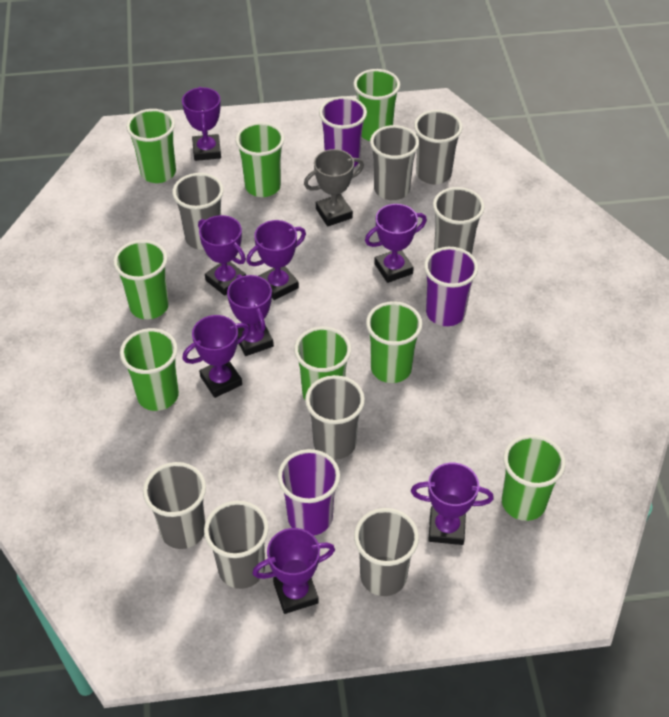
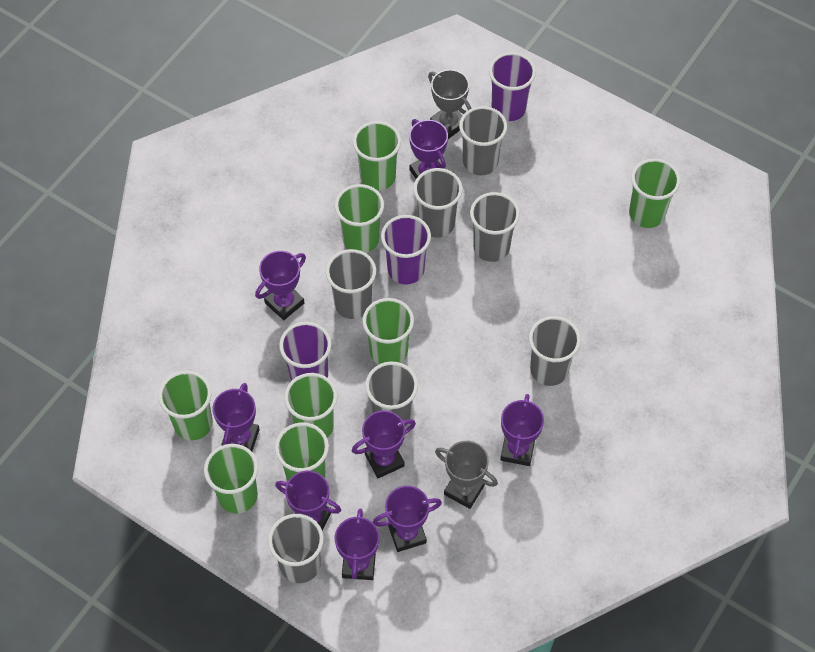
grey cup: [143,462,206,549] [172,173,223,250] [204,501,269,589] [305,375,365,460] [354,508,419,596] [370,125,419,200] [414,110,462,184] [433,187,485,254] = 8 -> [268,514,324,583] [326,249,376,319] [365,361,418,427] [413,168,462,238] [459,106,507,175] [470,192,520,262] [529,316,581,386] = 7
grey trophy: [304,149,364,226] = 1 -> [428,69,471,139] [435,441,498,509] = 2

